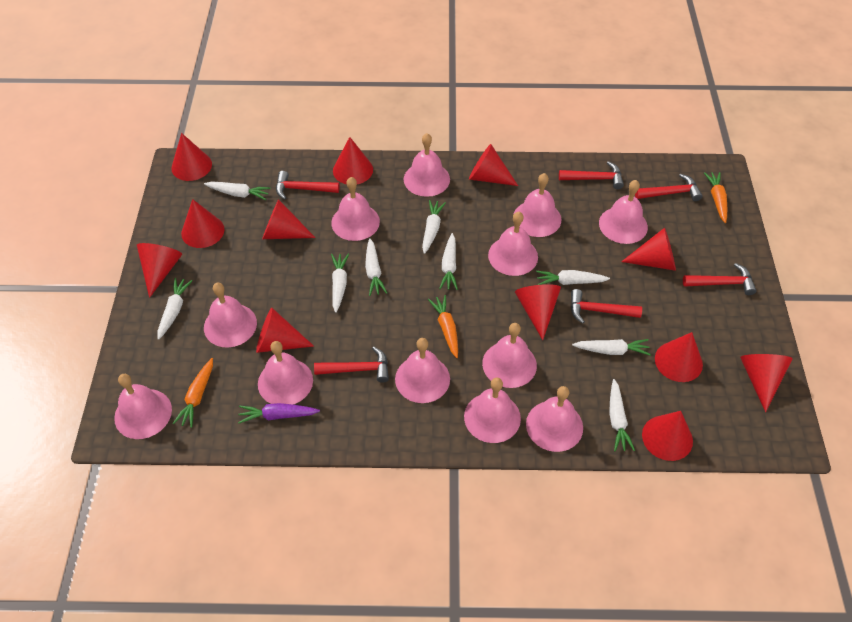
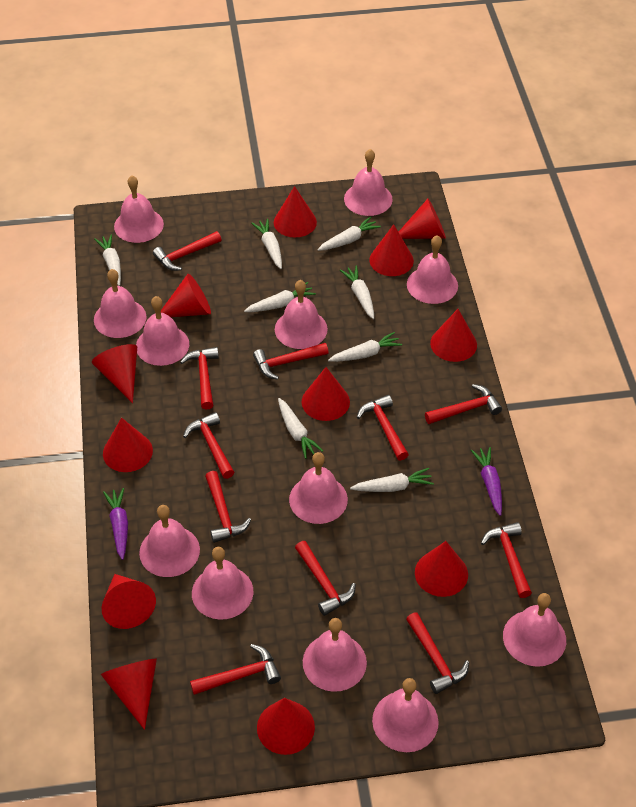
orange carrot: [173,358,213,428] [428,295,458,358] [704,172,727,223] = 3 -> none = 0
purple carrot: [238,403,320,424] = 1 -> [103,488,128,560] [471,447,502,516] = 2
red hammer: [276,171,340,200] [314,347,389,383] [559,161,624,189] [571,289,642,324] [635,174,702,201] [683,263,757,295] = 6 -> [153,231,222,271] [180,347,219,410] [183,412,234,479] [190,644,281,695] [205,471,251,543] [253,343,329,380] [295,541,356,616] [357,395,409,461] [406,612,469,694] [425,384,502,424] [481,522,532,598] = 11
white carrot: [157,278,192,340] [204,182,271,200] [331,254,349,313] [365,238,387,296] [422,200,446,254] [439,233,458,290] [536,270,610,285] [572,339,651,355] [609,379,635,452] = 9 -> [94,234,121,286] [244,282,316,312] [251,219,282,269] [278,398,323,459] [317,217,381,251] [328,332,402,362] [340,265,374,319] [350,468,434,492] = 8

